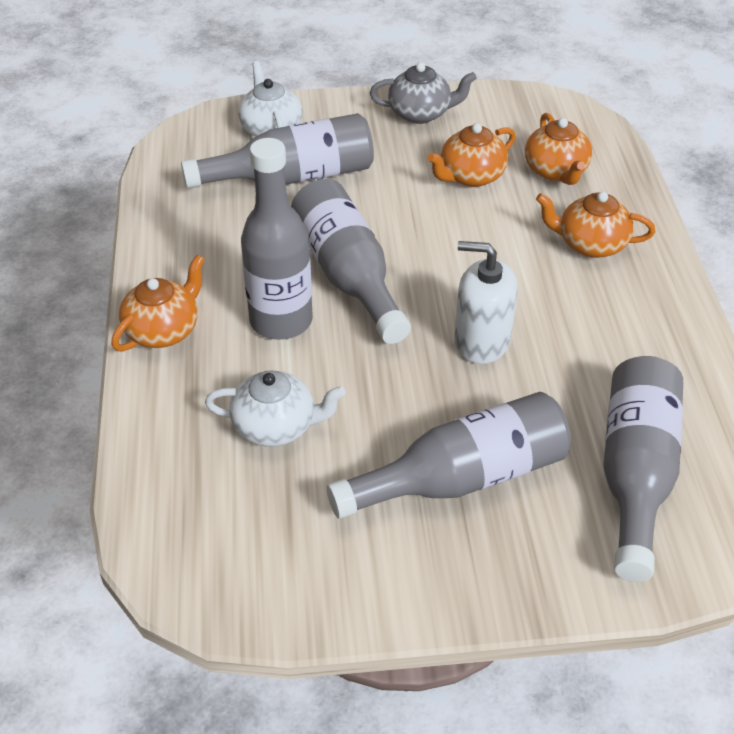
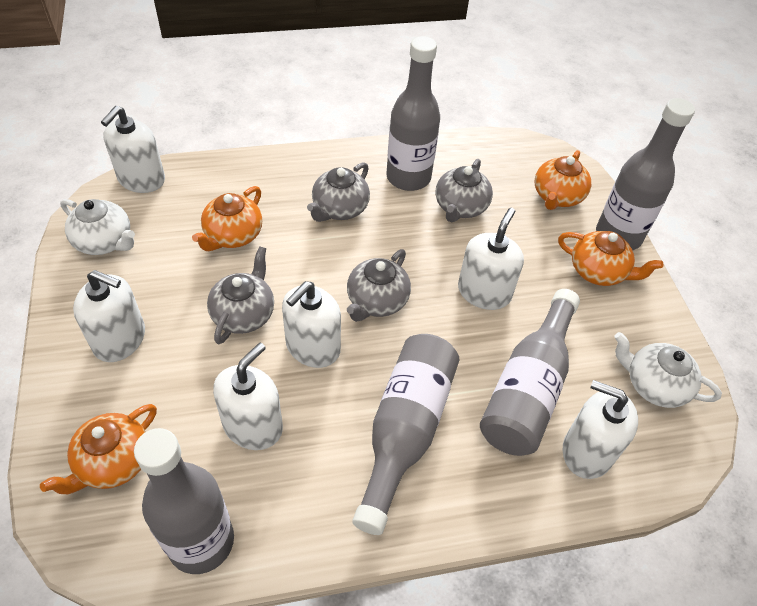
grey teapot: [370,62,477,124] = 1 -> [207,246,274,344] [307,162,370,222] [347,249,411,322] [436,159,493,222] = 4
white soap dispenser: [454,241,518,364] = 1 -> [73,270,145,362] [101,106,165,193] [213,343,283,450] [282,281,341,368] [458,208,524,310] [563,380,638,479] = 6

